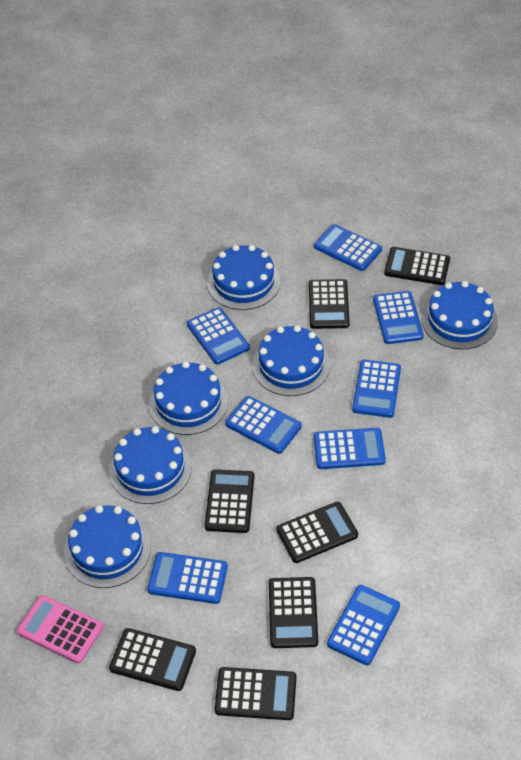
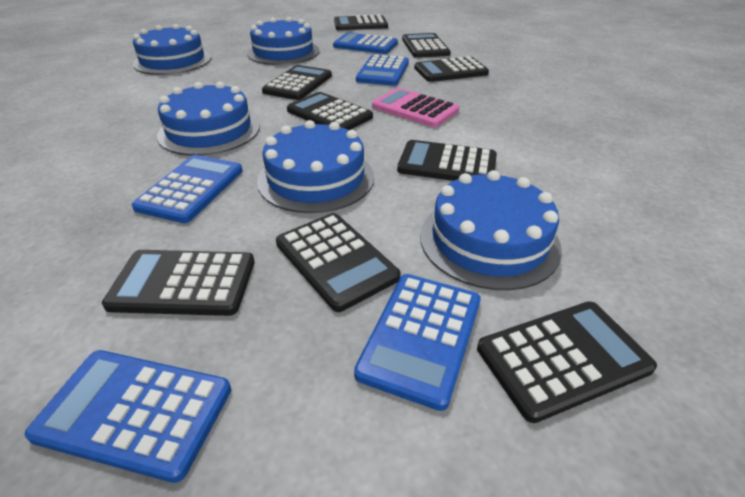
black calculator: [109,628,196,691] [205,469,254,533] [214,667,297,720] [269,577,318,648] [276,502,358,563] [309,279,350,329] [384,247,450,285] = 7 -> [102,250,255,316] [262,65,332,100] [276,213,401,312] [287,92,373,130] [334,15,388,30] [397,140,497,181] [402,33,451,58] [414,56,489,82] [477,301,657,423] = 9
blue cake: [64,505,151,588] [109,426,192,504] [149,361,228,435] [207,245,280,310] [253,325,330,396] [421,281,498,349] = 6 -> [133,24,211,75] [157,81,260,156] [247,17,319,65] [257,120,374,213] [420,170,562,290] = 5
blue calculator: [147,552,228,604] [187,307,250,365] [225,396,302,454] [313,428,386,469] [314,224,382,271] [327,585,400,665] [352,360,401,418] [373,291,424,344] = 8 -> [24,350,231,483] [132,155,243,223] [333,33,398,54] [354,274,481,411] [356,54,409,86] = 5

